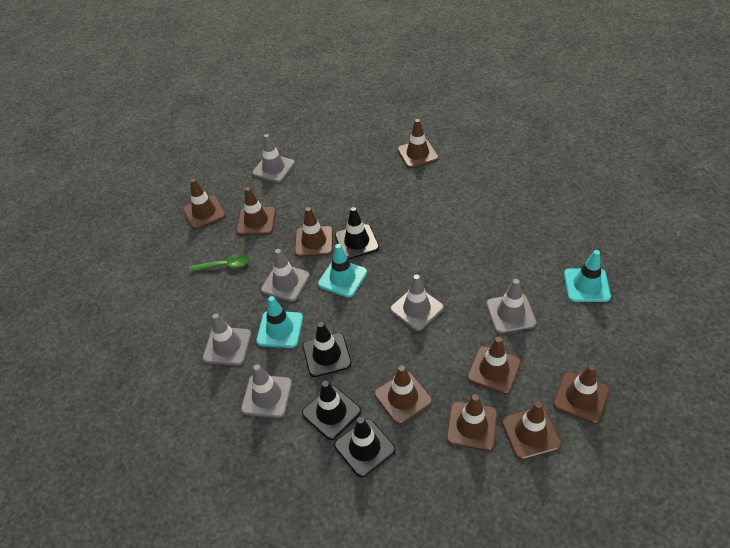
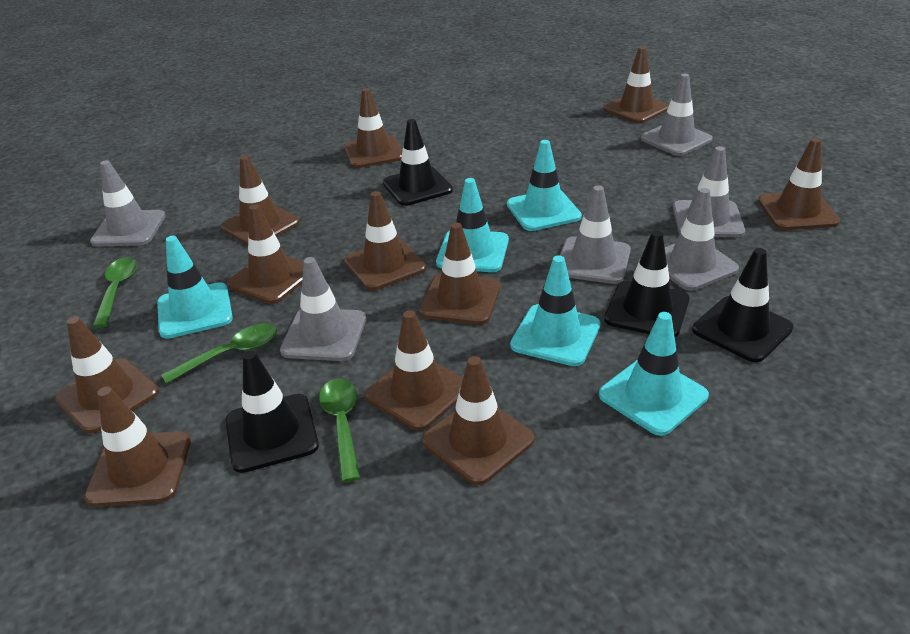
brown traffic cone: [183,178,226,229] [236,187,276,236] [295,207,333,257] [374,365,432,424] [397,119,439,168] [446,394,498,451] [467,337,521,394] [502,402,561,460] [553,364,609,424] = 9 -> [55,316,159,434] [84,386,191,507] [221,155,300,245] [227,204,304,304] [344,88,402,168] [344,191,426,290] [365,310,463,431] [419,223,500,325] [422,356,535,485] [604,47,669,123] [758,138,840,230] = 11
green spoon: [189,254,249,272] = 1 -> [93,257,137,328] [161,324,277,384] [319,379,360,482] = 3
turquoise traffic cone: [256,296,303,348] [318,244,367,298] [564,250,611,302] = 3 -> [157,236,233,339] [436,178,509,272] [507,140,582,231] [510,255,601,366] [599,312,709,436] = 5

